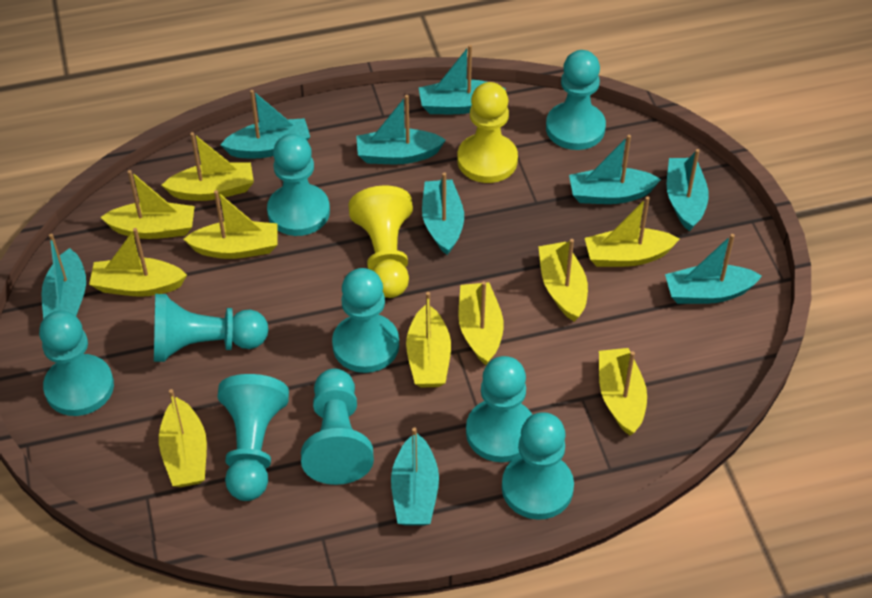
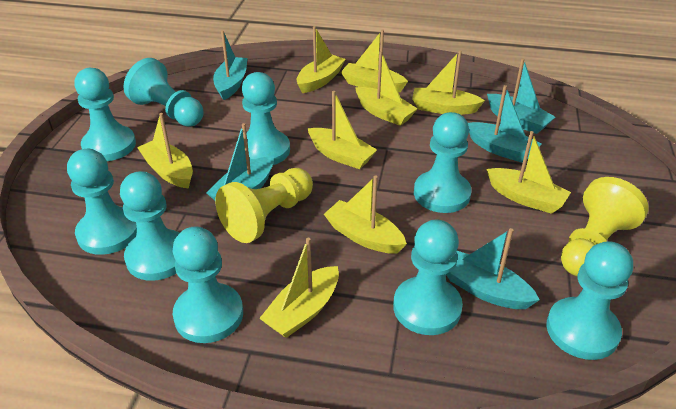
turquoise boat: [41,234,86,319] [220,90,310,158] [356,95,446,164] [391,427,439,526] [419,44,506,114] [422,172,464,255] [569,135,661,204] [665,234,762,304] [667,149,709,232] = 9 -> [207,123,274,201] [213,30,248,100] [446,228,540,309] [468,85,541,163] [487,58,555,134] = 5
yellow boat: [89,228,187,297] [100,170,195,239] [159,389,207,487] [162,132,254,201] [183,190,278,259] [406,292,451,388] [458,282,504,365] [538,239,588,322] [585,196,679,267] [599,348,647,436] = 10 -> [137,113,193,189] [259,238,339,338] [297,26,346,93] [308,91,377,169] [324,175,407,254] [341,29,408,92] [355,51,418,126] [412,50,485,115] [486,131,571,214] = 9

